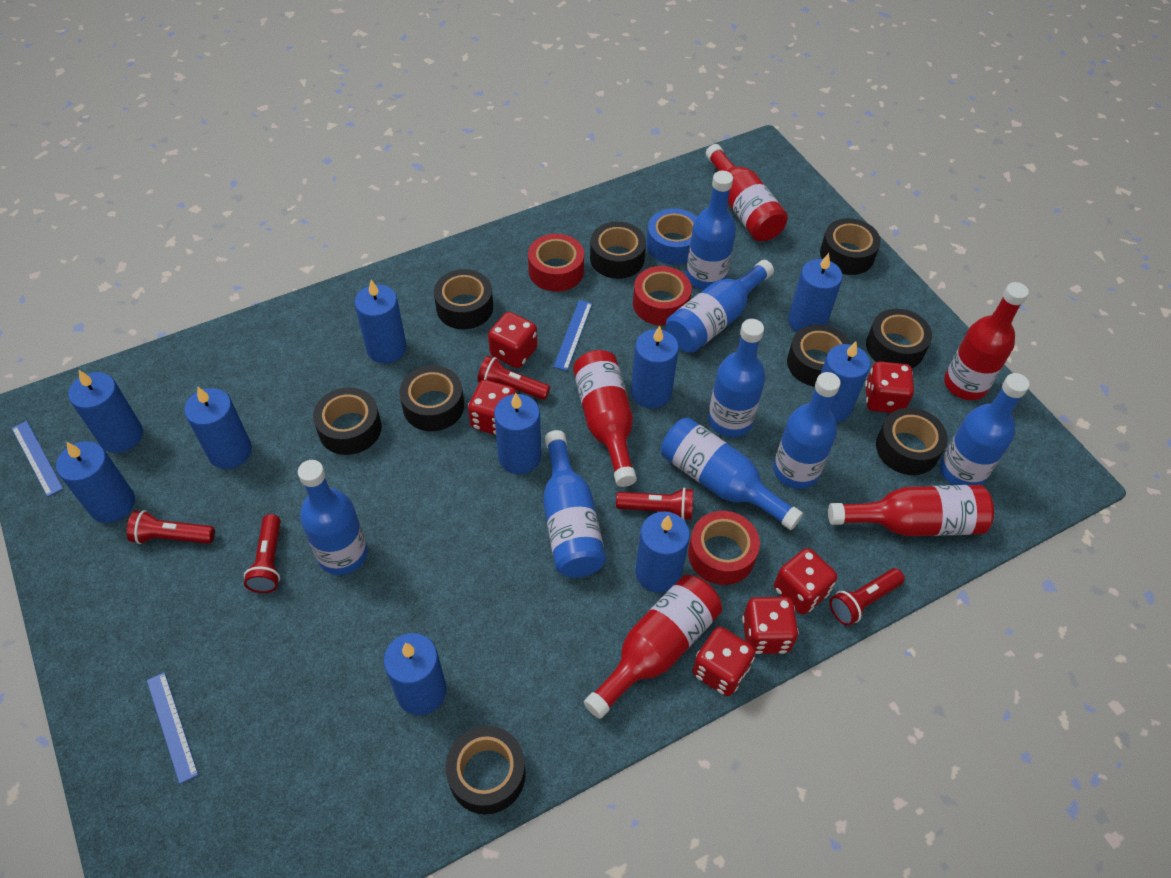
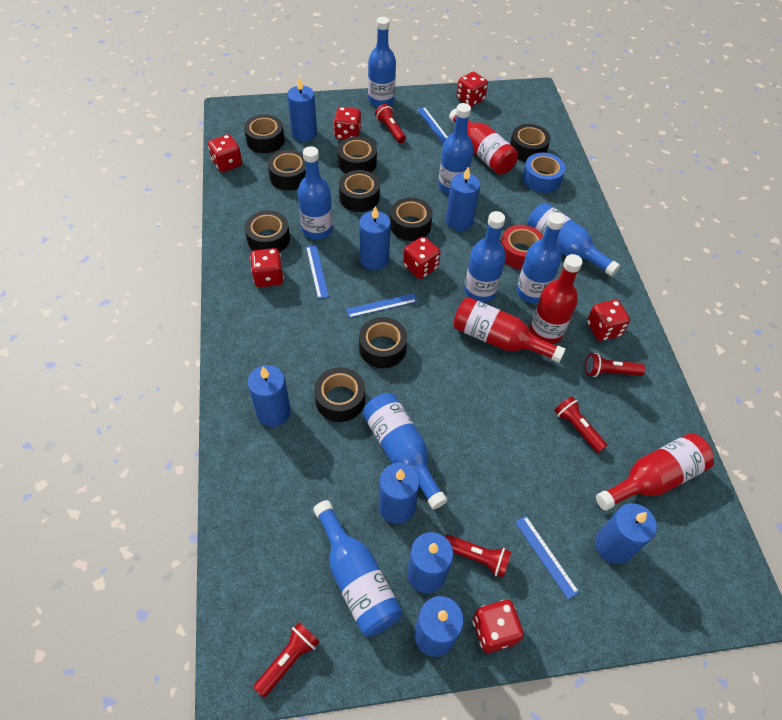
blue candle: [56,441,135,523] [68,370,143,453] [184,387,252,469] [354,280,407,363] [384,633,446,715] [494,393,541,474] [631,326,679,408] [635,512,690,593] [788,253,843,332] [813,341,870,423] = 10 -> [248,365,291,427] [287,77,317,142] [359,206,391,270] [379,463,420,524] [407,532,453,593] [414,596,464,657] [446,167,480,231] [595,503,657,564] = 8
blue ruler: [12,421,63,497] [147,672,198,784] [553,300,592,371] = 3 -> [306,245,329,299] [346,293,417,318] [417,107,447,144] [515,515,579,599] = 4
red bottle: [573,350,637,487] [584,575,722,719] [705,144,788,241] [828,485,994,536] [944,282,1029,400] = 5 -> [449,109,518,175] [453,297,565,363] [530,254,583,344] [596,433,714,511] = 4
red dice: [468,380,517,435] [488,312,537,368] [692,627,755,696] [742,597,799,654] [774,548,837,615] [865,361,914,413] = 6 -> [208,134,242,172] [250,248,284,287] [334,107,361,140] [403,237,441,279] [457,72,488,107] [473,600,524,653] [587,300,630,341] = 7
red tape: [528,234,584,292] [633,266,692,326] [688,511,760,585] = 3 -> [501,225,543,269] = 1

